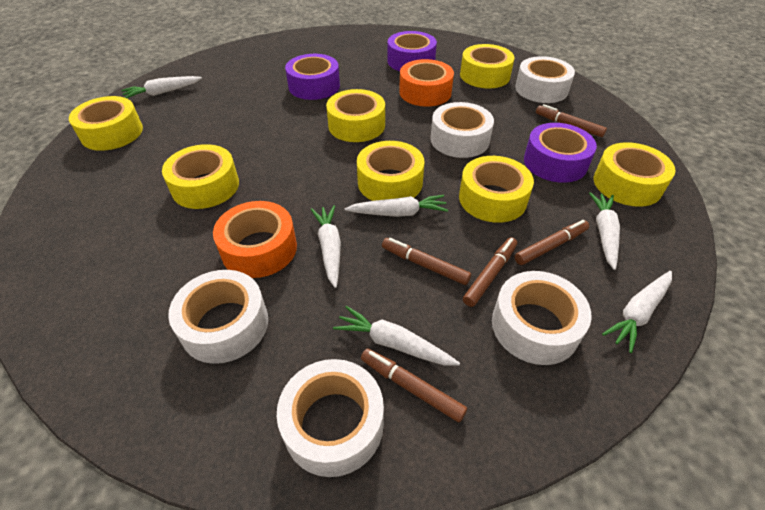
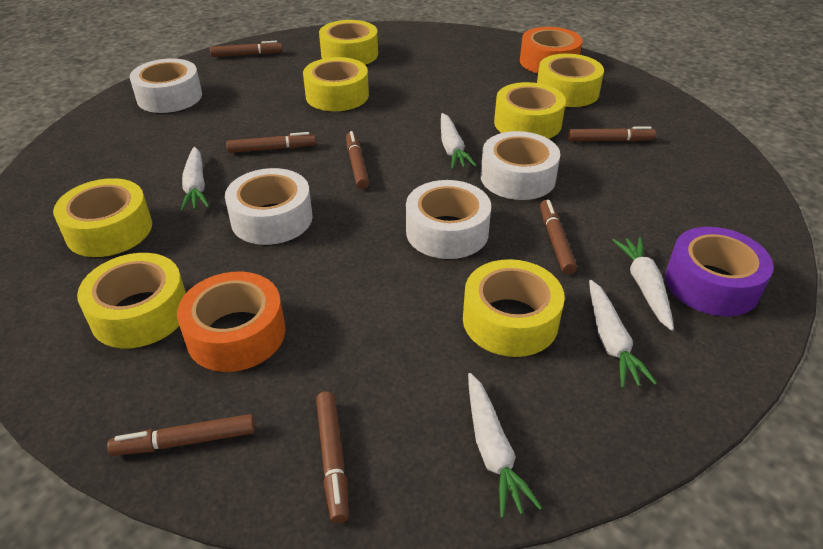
brown marker: [361,348,467,423] [382,238,471,285] [463,237,517,307] [515,220,589,265] [536,104,607,137] = 5 -> [107,414,255,456] [210,41,283,57] [226,132,316,153] [316,391,349,523] [346,131,369,189] [540,200,577,274] [568,126,656,142] = 7
purple tape: [285,54,340,100] [387,31,437,71] [524,123,597,183] = 3 -> [665,227,774,316] = 1
white carrot: [121,76,202,98] [311,205,341,288] [333,306,460,365] [345,195,448,217] [589,192,620,270] [602,271,672,353] = 6 -> [180,147,209,211] [441,113,477,169] [468,373,542,518] [589,280,657,388] [612,237,674,331] = 5
white tape: [168,270,268,364] [277,359,384,477] [430,102,494,158] [492,271,592,365] [515,56,575,103] = 5 -> [130,58,202,113] [225,168,313,245] [406,180,491,259] [481,131,560,200] = 4

